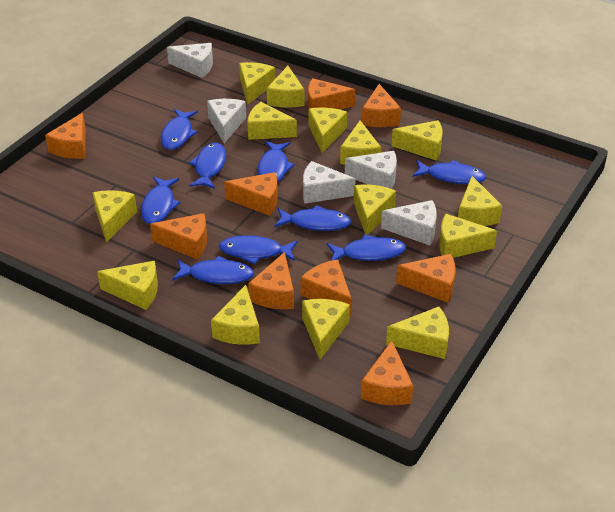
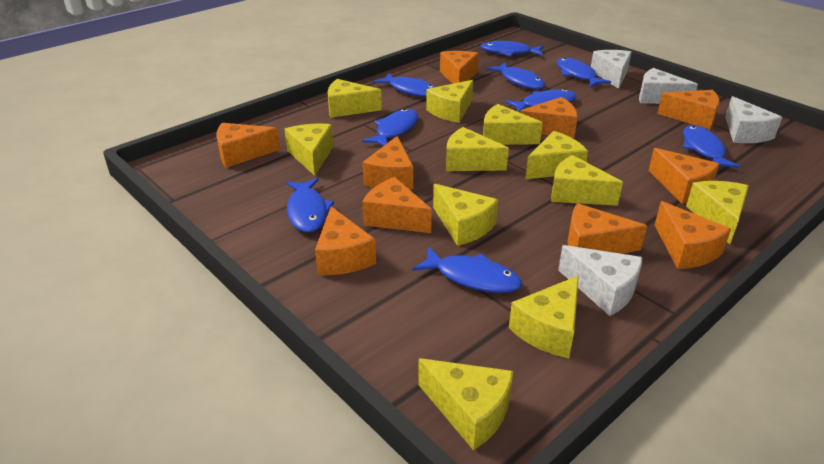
orange cheese: [45,113,86,159] [150,213,207,260] [224,172,278,216] [248,252,294,309] [300,259,352,316] [308,78,355,110] [361,340,413,405] [362,84,401,127] [396,254,455,303] = 9 -> [217,123,280,168] [315,207,376,275] [362,136,413,190] [362,177,432,233] [440,51,479,84] [520,97,578,138] [568,203,647,254] [648,148,719,204] [655,201,731,269] [657,90,720,130] = 10
white cheese: [167,43,213,78] [207,99,246,143] [303,161,356,204] [345,151,397,189] [381,200,437,245] = 5 -> [558,245,642,316] [591,50,632,89] [639,68,698,104] [725,96,782,143] = 4
yellow cheese: [92,190,137,243] [97,261,158,310] [211,285,260,345] [239,62,275,105] [248,102,297,140] [267,66,304,108] [302,299,350,360] [309,108,347,153] [340,121,381,165] [354,184,396,235] [386,307,449,359] [392,120,442,161] [439,214,497,258] [458,176,502,226] = 14 -> [284,124,334,176] [328,79,382,118] [418,358,513,451] [426,80,473,123] [433,184,498,246] [446,127,509,171] [483,104,543,145] [509,276,579,358] [525,131,588,179] [551,155,623,206] [686,181,749,244] = 11

